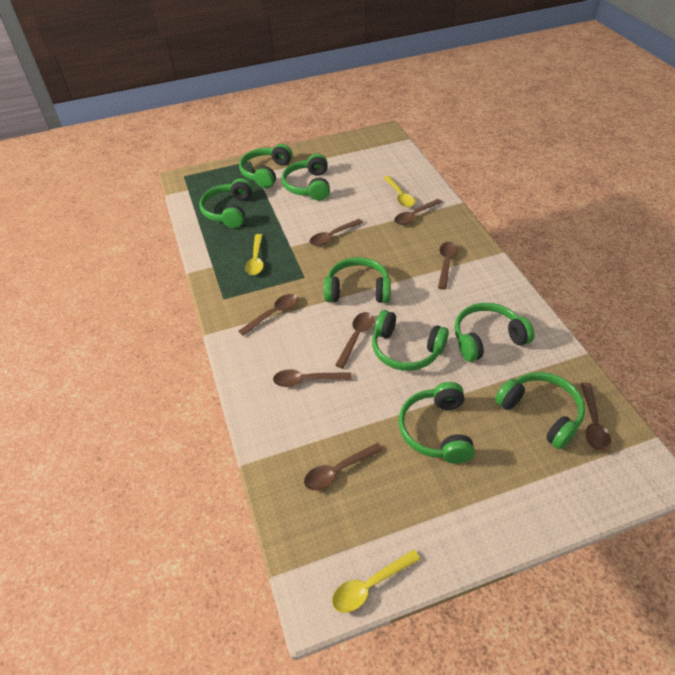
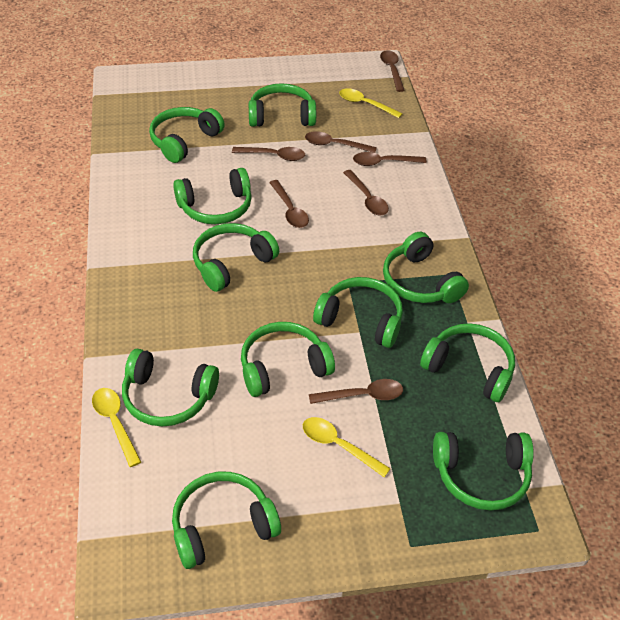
brown spoon: [238,294,298,336] [273,369,352,387] [304,443,383,490] [310,219,363,246] [335,312,374,368] [394,199,442,225] [438,242,458,290] [581,383,611,452] = 8 -> [232,147,305,161] [269,180,309,228] [305,131,377,153] [309,379,403,404] [343,170,389,216] [353,152,427,166] [380,50,405,92] = 7
green headphones: [199,178,253,228] [239,144,293,188] [282,154,330,201] [324,257,391,303] [372,310,449,371] [398,382,475,464] [455,303,534,362] [495,372,585,449] = 8 -> [122,349,219,427] [149,107,225,163] [172,472,281,569] [173,168,252,224] [193,223,279,292] [241,322,335,397] [249,83,316,127] [313,277,403,348] [383,232,469,303] [420,323,515,402] [433,432,534,510] = 11

